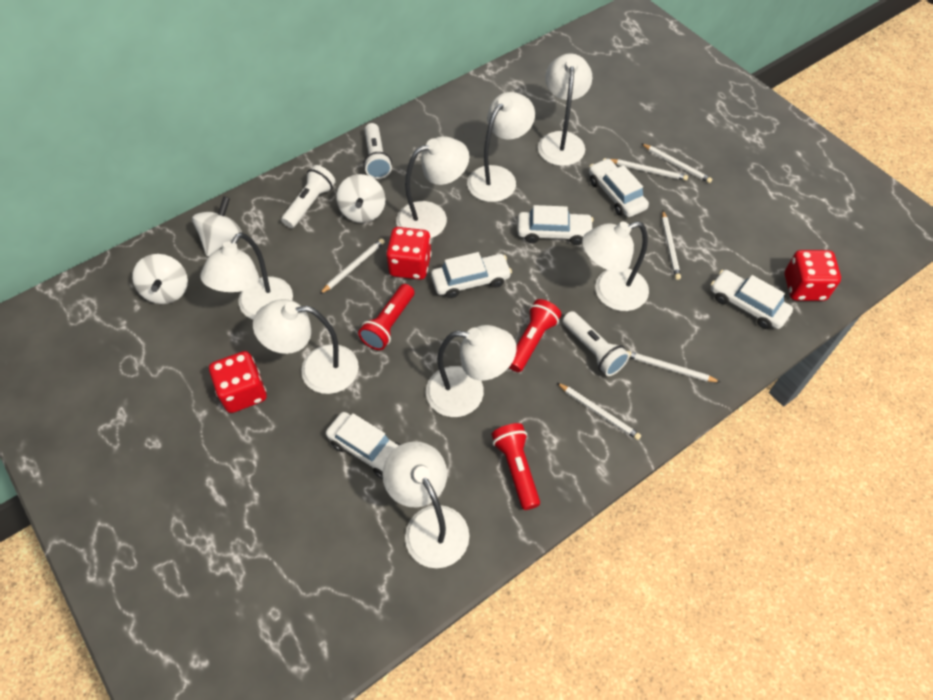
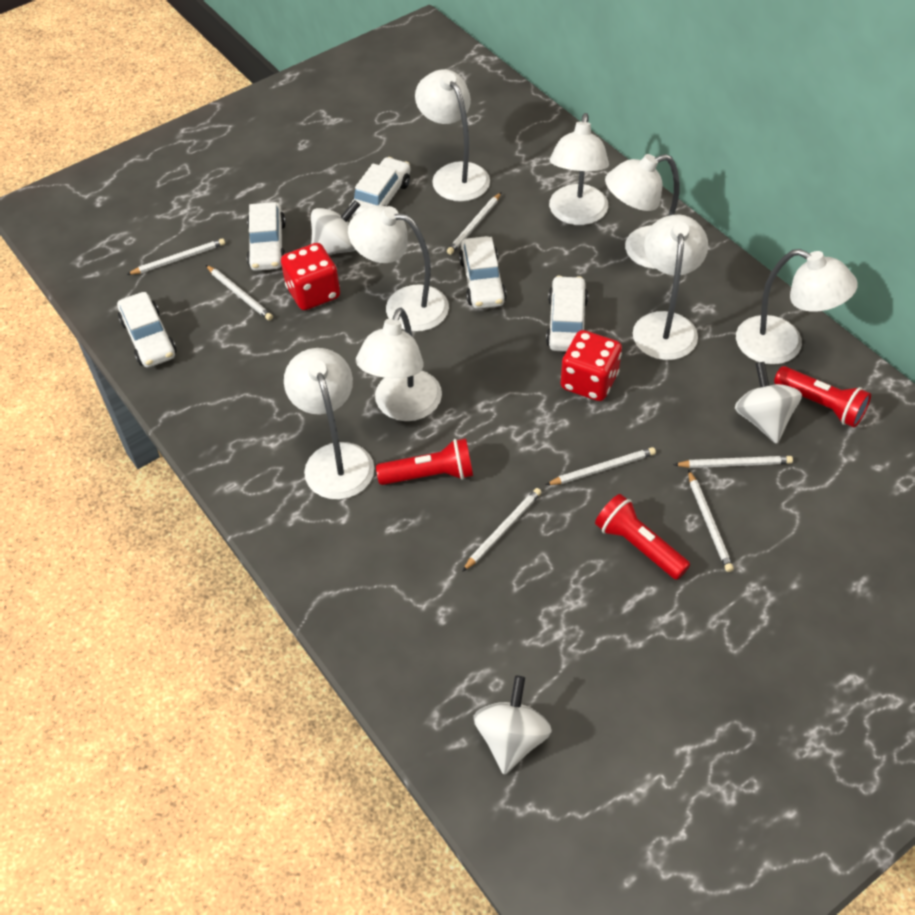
red dice: [209,351,267,413] [386,227,432,280] [784,250,841,301] = 3 -> [281,243,340,310] [560,330,622,401] = 2
white flashlight: [281,165,336,228] [363,123,392,179] [562,311,630,376] = 3 -> none = 0
white pencil: [320,238,385,294] [556,382,641,440] [610,159,688,181] [627,351,720,382] [642,144,712,183] [662,211,681,280] = 6 -> [126,238,225,275] [206,265,273,321] [447,193,501,255] [462,488,542,572] [546,447,656,485] [673,456,793,468] [688,470,734,572] = 7

